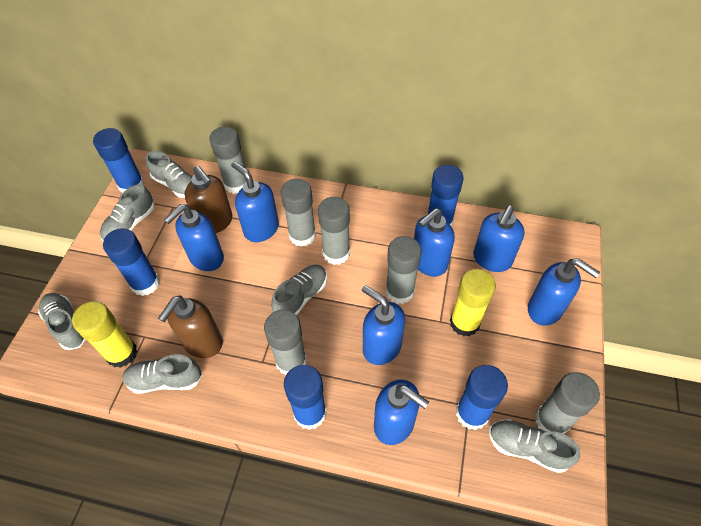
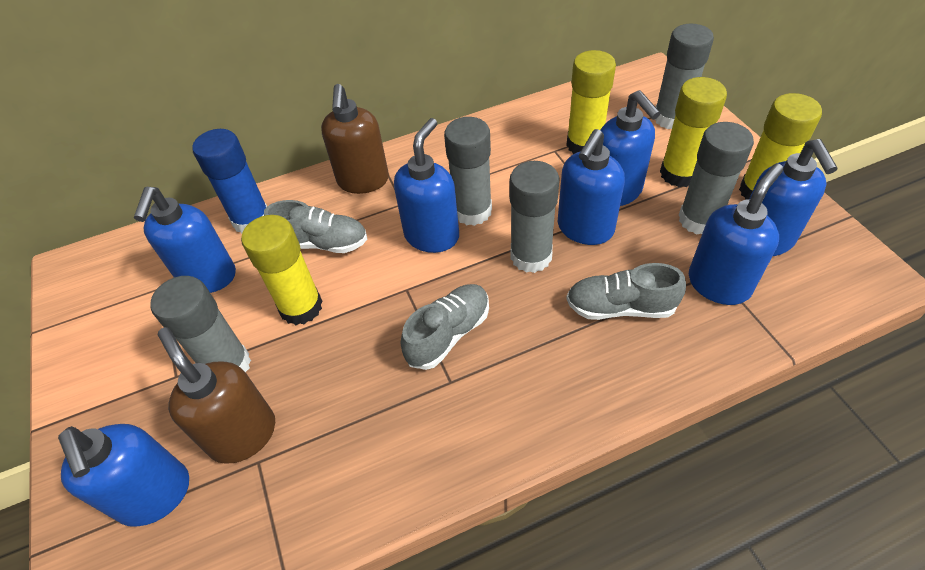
blue glue stick: [93,128,145,193] [103,228,160,296] [284,365,327,430] [427,165,464,227] [456,365,508,430] = 5 -> [192,129,267,233] = 1
grey glue stick: [209,126,246,194] [264,310,307,375] [281,179,316,247] [318,197,350,265] [386,236,422,304] [535,372,600,434] = 6 -> [150,276,251,372] [444,117,492,226] [509,161,560,273] [655,24,714,129] [679,122,754,235] = 5
grey shoe: [38,293,85,350] [100,184,155,241] [123,354,202,394] [146,151,193,198] [271,265,327,315] [489,419,580,473] = 6 -> [264,200,367,253] [401,284,489,370] [566,263,686,320] = 3
yellow glue stick: [72,301,137,368] [450,269,496,337] = 2 -> [241,215,323,325] [566,50,616,154] [660,77,727,187] [739,93,822,200] = 4

